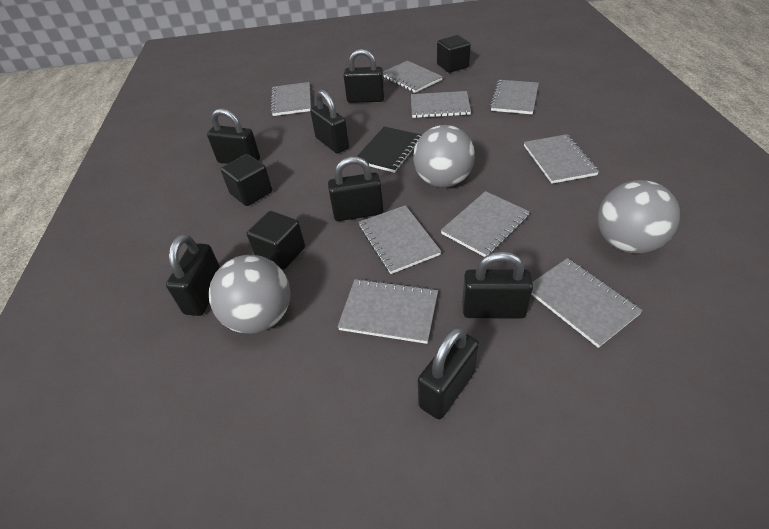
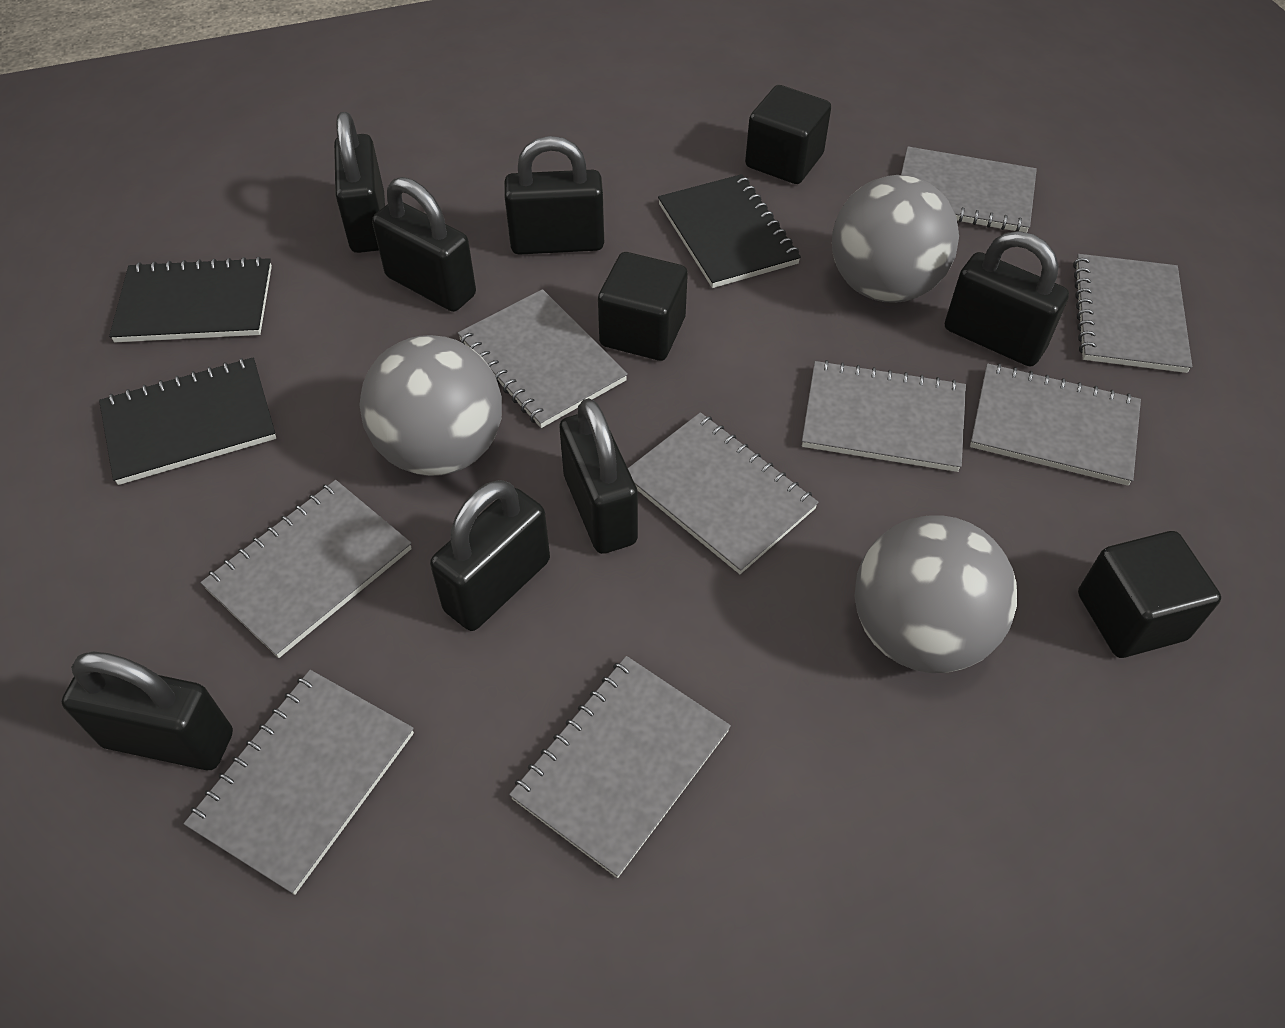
black notebook: [357,127,421,173] = 1 -> [99,358,276,485] [109,257,272,342] [658,174,801,288] = 3

